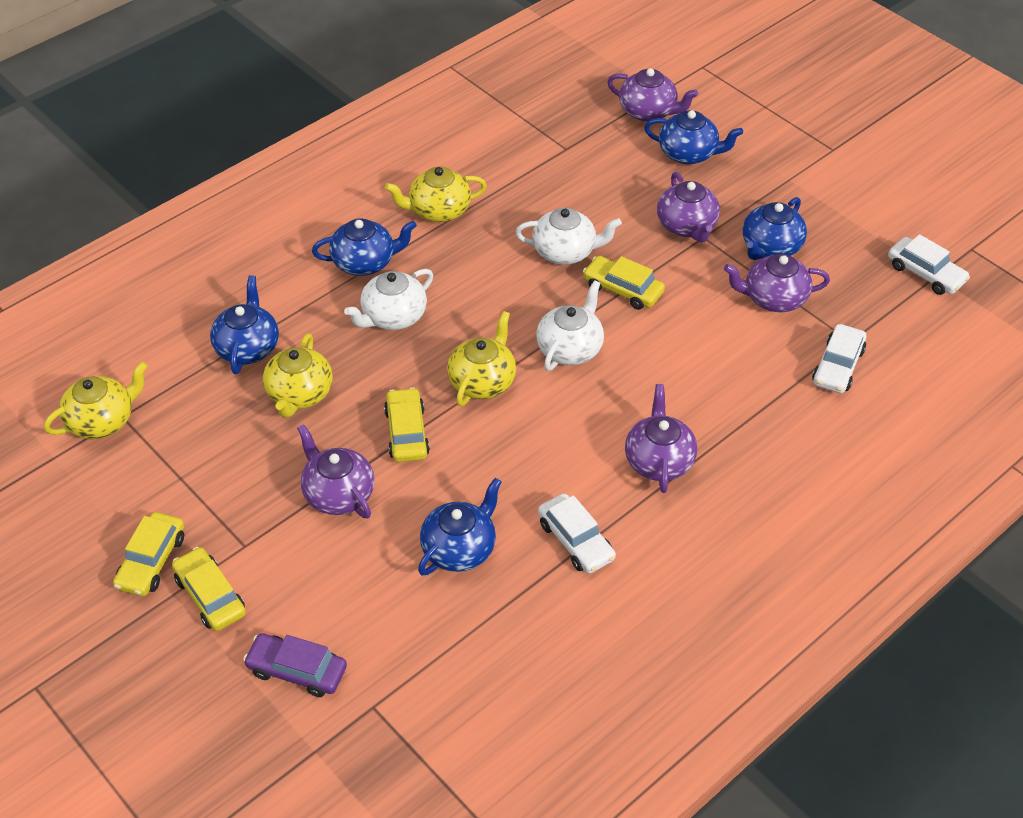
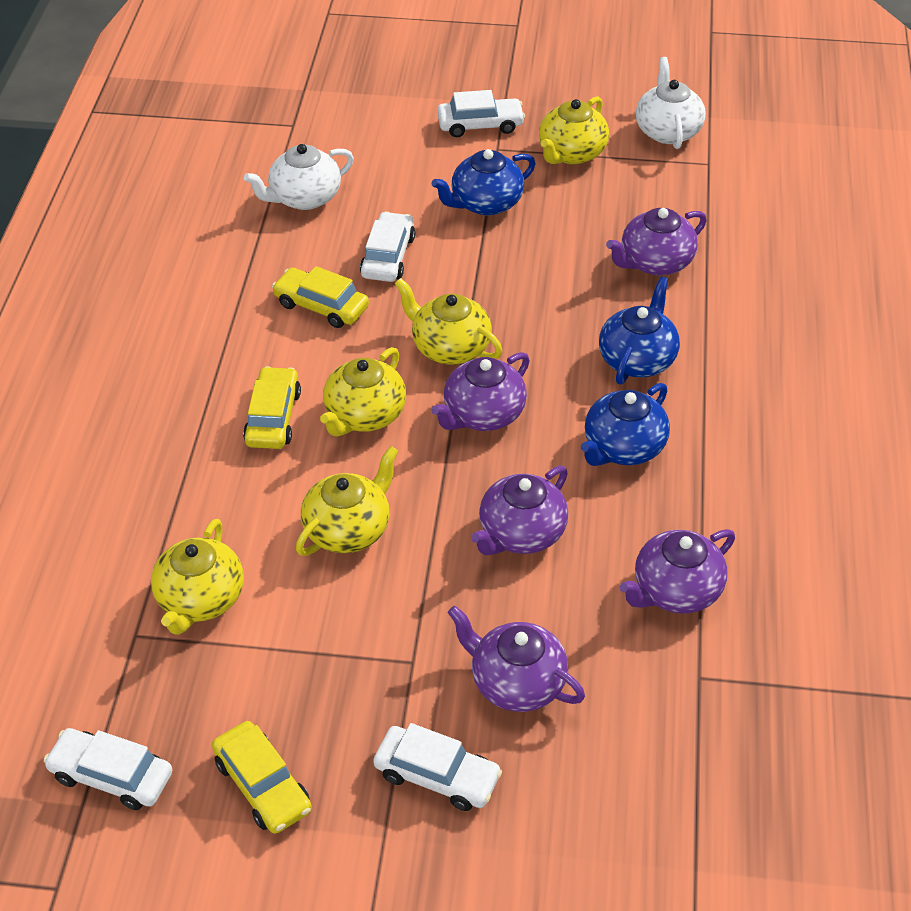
blue teapot: [210,275,279,374] [312,219,417,276] [418,478,502,575] [644,110,743,164] [743,197,807,260] = 5 -> [432,149,535,215] [581,383,670,466] [599,276,680,384] = 3
purple car: [243,633,347,697] = 1 -> none = 0
white car: [538,493,616,574] [812,324,866,393] [888,234,970,295] = 3 -> [44,728,172,810] [360,212,415,282] [373,723,502,811] [437,90,525,137] = 4
white teapot: [344,269,433,330] [515,208,622,265] [536,280,604,371] = 3 -> [244,144,354,210] [636,57,706,149] = 2
yellow car: [113,512,184,596] [172,547,246,631] [384,387,430,462] [583,256,665,310] = 4 -> [212,721,312,834] [243,366,301,449] [272,266,369,328] = 3
yellow teapot: [44,362,148,439] [263,333,333,418] [385,167,487,222] [447,311,516,406] = 4 -> [151,519,244,635] [296,446,398,556] [320,347,406,436] [394,278,502,365] [539,96,609,164] = 5

